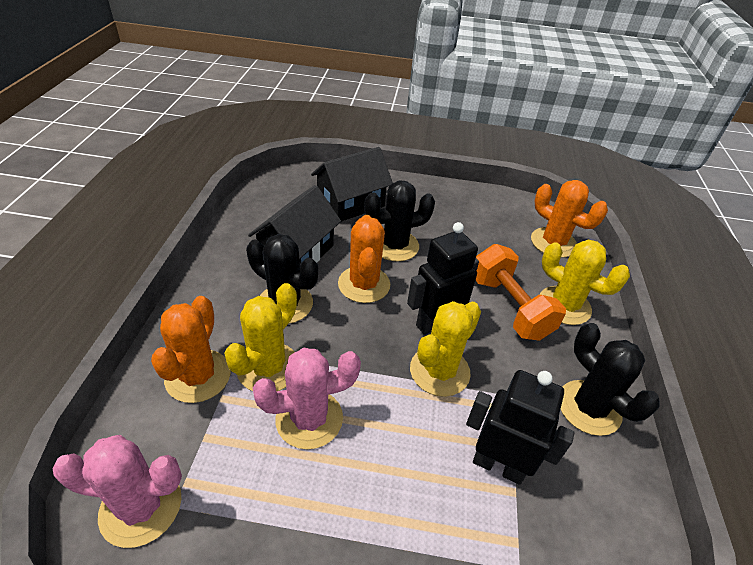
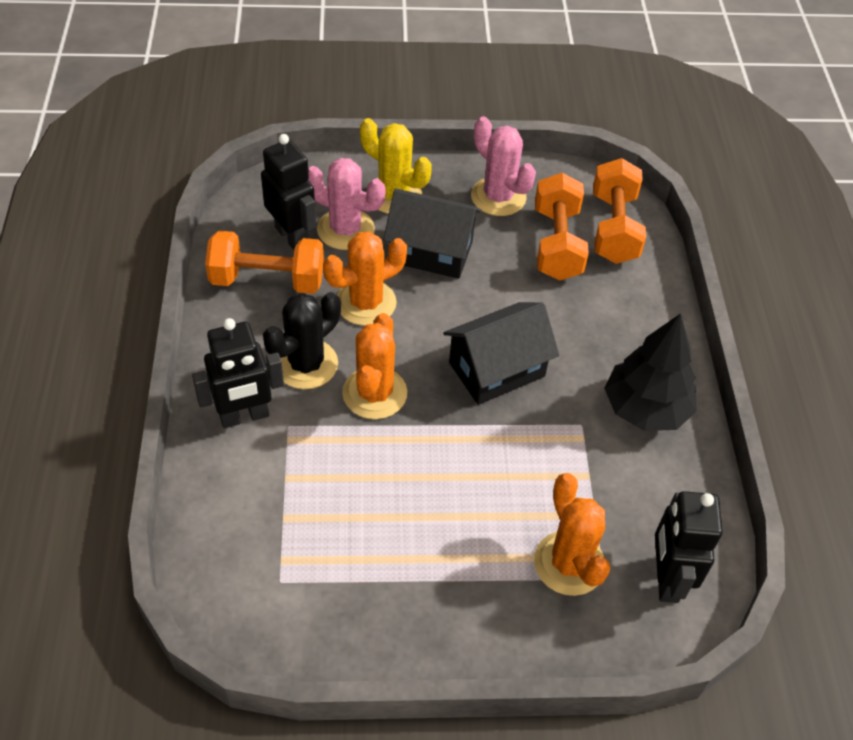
black cactus: [246,234,318,324] [364,181,435,262] [561,323,660,436] = 3 -> [263,292,341,389] = 1
black robot: [407,222,479,335] [466,370,574,485] = 2 -> [192,318,284,428] [261,134,316,250] [655,491,723,603] = 3
black tree: none = 0 -> [604,313,697,431] = 1
orange dumbbell: [476,244,566,341] = 1 -> [205,231,324,294] [535,173,589,281] [593,158,646,264] = 3
yellow cactus: [224,283,297,391] [410,301,481,397] [539,239,630,325] = 3 -> [360,118,432,214] = 1

